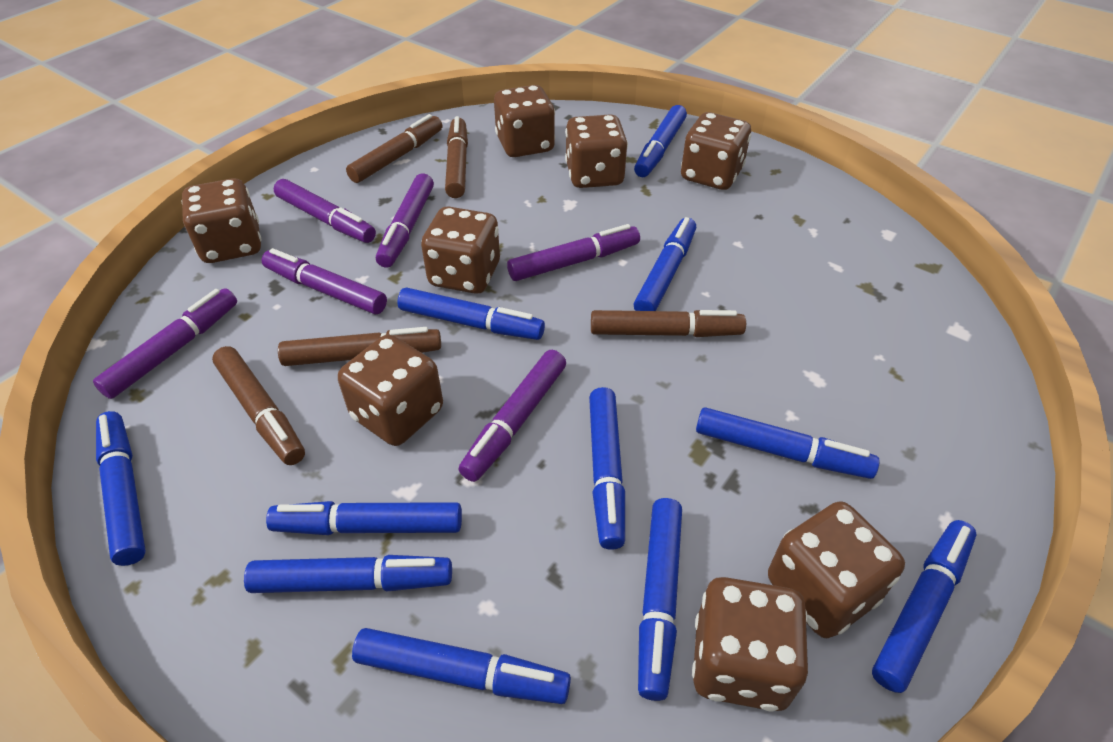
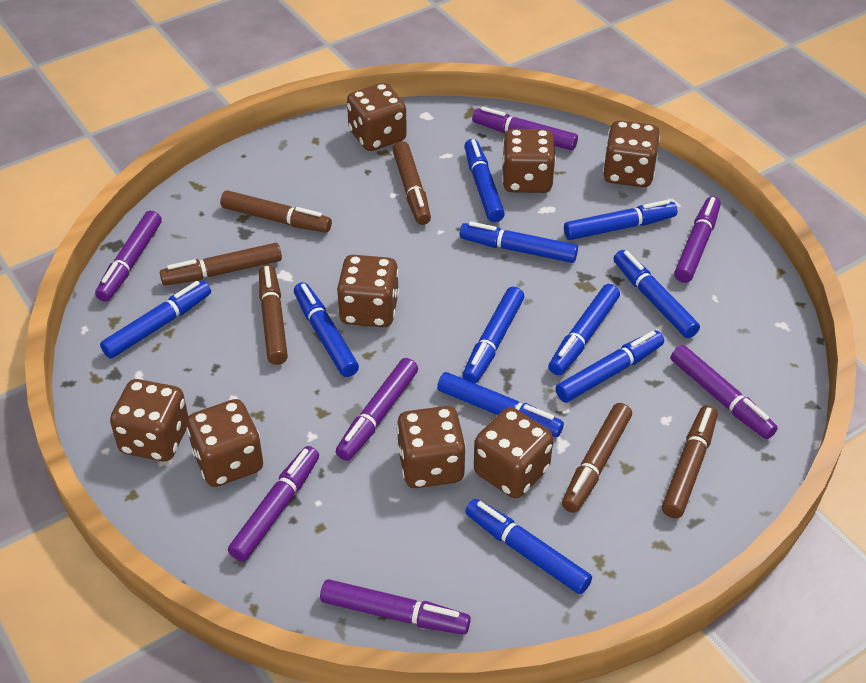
brown marker: [212,346,305,465] [278,327,441,366] [346,114,442,183] [445,116,468,198] [591,310,746,337] = 5 -> [160,243,282,286] [220,190,332,233] [259,265,288,365] [392,141,431,225] [562,403,632,513] [662,405,718,518] = 6
purple marker: [93,288,237,399] [261,248,387,314] [274,179,376,243] [376,173,434,268] [458,350,566,482] [507,224,640,281] = 6 -> [95,211,162,302] [228,446,319,562] [320,579,471,635] [336,358,418,461] [472,107,578,150] [671,345,778,439] [674,196,721,283] = 7

